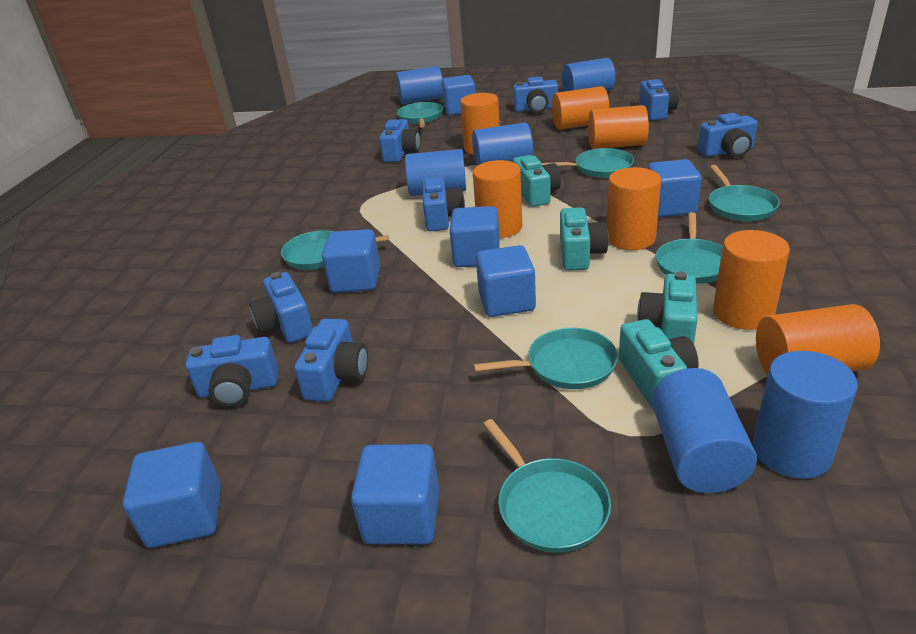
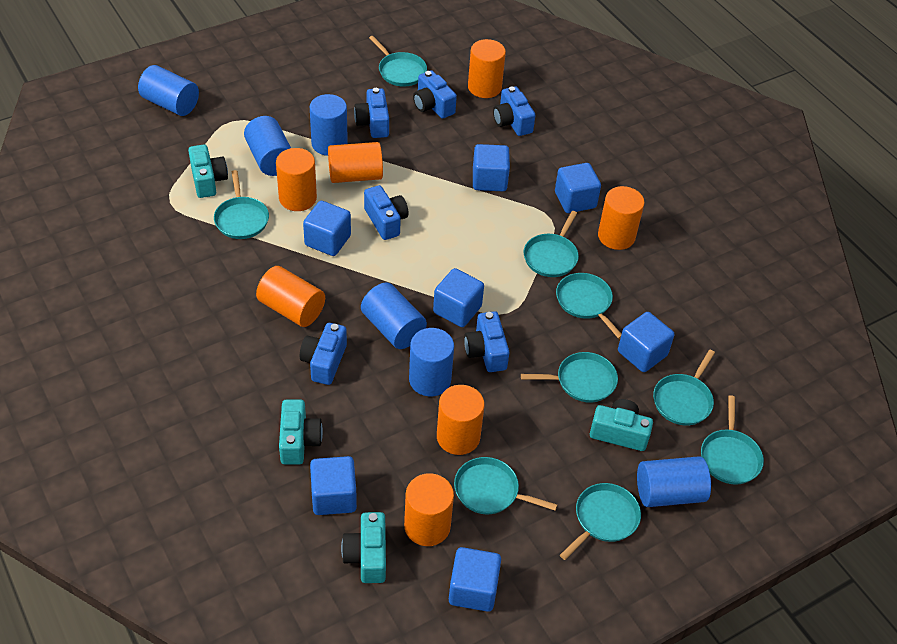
blue camera: [186,335,278,407] [249,272,313,343] [294,319,368,402] [379,119,420,162] [422,177,465,231] [513,77,558,113] [639,79,679,120] [698,113,758,157] = 8 -> [300,323,347,385] [354,88,389,138] [364,185,408,240] [413,70,457,119] [464,311,509,372] [493,86,535,136] = 6
turquoise pan: [281,230,389,270] [397,102,443,128] [474,328,618,389] [483,419,611,553] [541,148,634,178] [656,212,723,284] [709,165,780,221] = 7 -> [214,170,269,239] [369,36,427,86] [454,457,557,514] [521,352,618,403] [524,211,579,277] [556,273,621,339] [560,483,641,560] [653,350,715,425] [701,395,764,485] = 9

